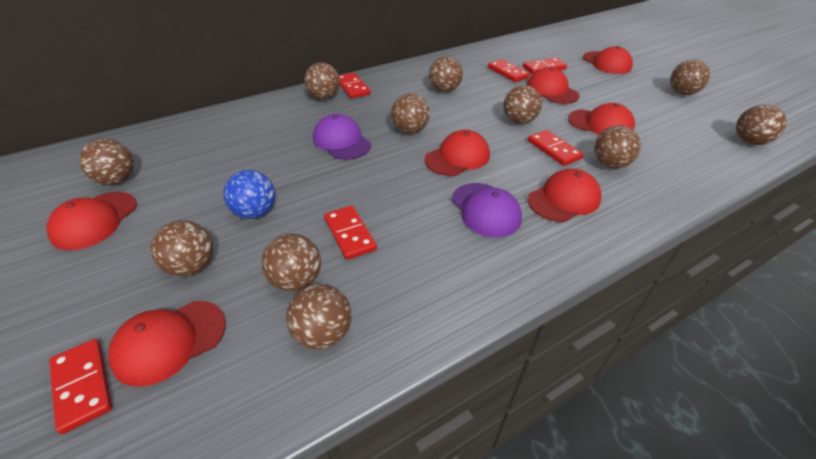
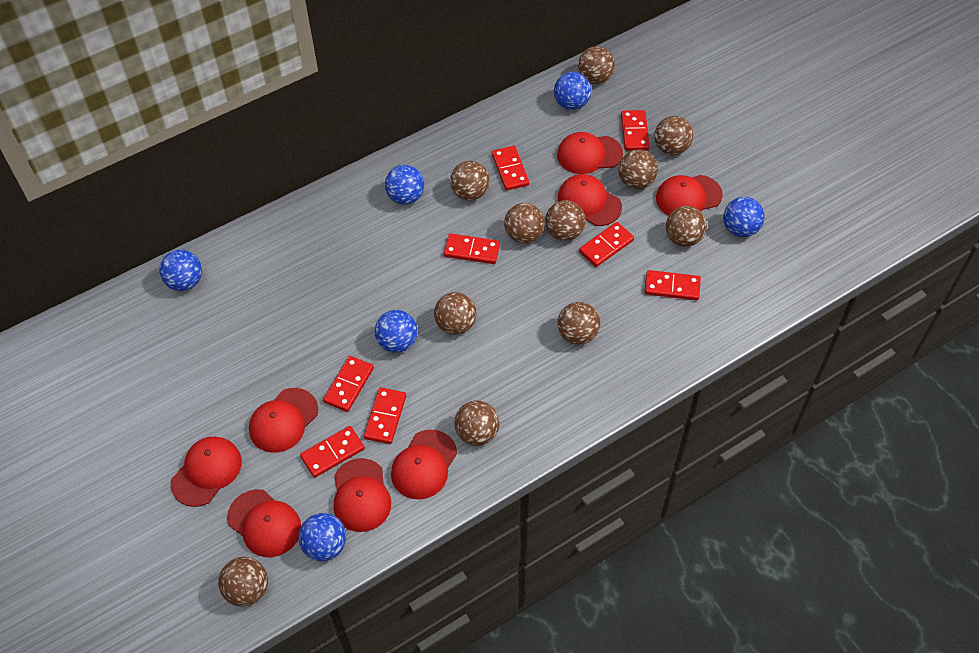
blue ball: [223,170,276,219] = 1 -> [159,250,202,291] [298,513,346,561] [375,310,418,353] [385,165,424,205] [554,72,591,110] [723,197,765,237] = 6
purple cap: [313,114,371,160] [452,183,522,237] = 2 -> none = 0
red cap: [46,192,137,250] [108,301,226,387] [425,130,490,176] [527,67,580,104] [528,169,601,222] [568,103,635,135] [583,46,633,74] = 7 -> [171,436,242,507] [227,489,301,557] [249,388,318,453] [333,458,391,532] [391,430,457,499] [557,132,623,174] [558,174,622,226] [656,175,723,216] = 8
red domino: [49,339,112,434] [324,205,377,260] [339,73,371,98] [488,59,530,82] [523,57,567,74] [528,130,583,166] = 6 -> [300,426,365,478] [323,356,374,412] [364,387,406,444] [444,233,500,264] [492,146,529,191] [579,222,634,267] [621,110,650,151] [645,270,701,301] = 8

